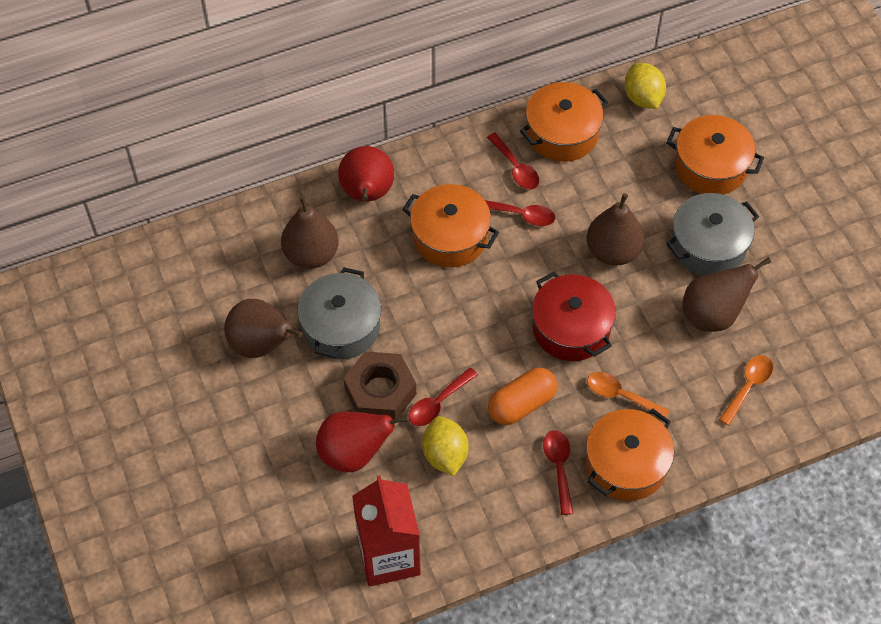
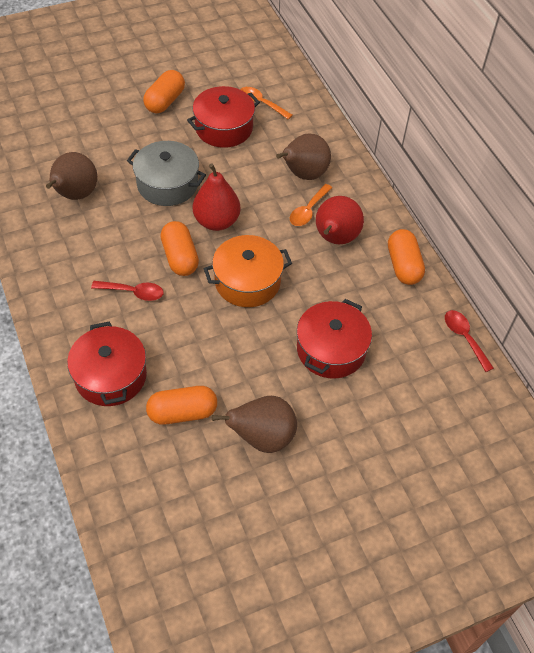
brown nut: [344,351,416,420] = 1 -> none = 0
brown pear: [224,299,302,358] [281,196,339,269] [586,193,644,266] [682,257,771,332] = 4 -> [46,152,97,200] [212,396,297,453] [276,133,331,180] = 3
grey pot: [298,267,381,360] [666,193,759,276] = 2 -> [127,141,206,206] = 1
orange capsule: [488,367,557,425] = 1 -> [143,70,185,113] [146,386,217,425] [160,221,199,276] [388,229,425,285] = 4
orange pot: [402,184,499,267] [520,82,608,162] [586,408,674,501] [666,115,764,195] = 4 -> [204,235,292,307] = 1
red carton: [352,475,421,587] = 1 -> none = 0
red pot: [532,272,616,361] = 1 -> [67,322,147,406] [187,86,260,148] [297,299,372,379] = 3
red spoon: [409,367,478,426] [485,200,555,226] [487,133,539,189] [543,430,573,515] = 4 -> [91,281,164,301] [445,310,494,372] = 2
yellow lemon: [422,416,469,476] [625,63,666,109] = 2 -> none = 0

